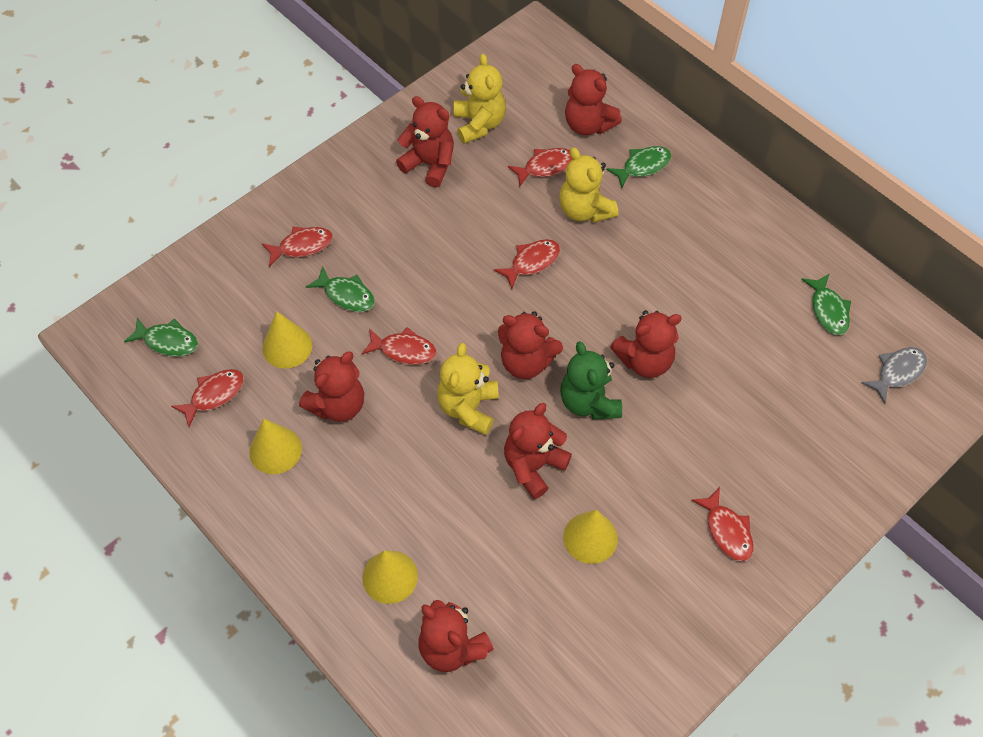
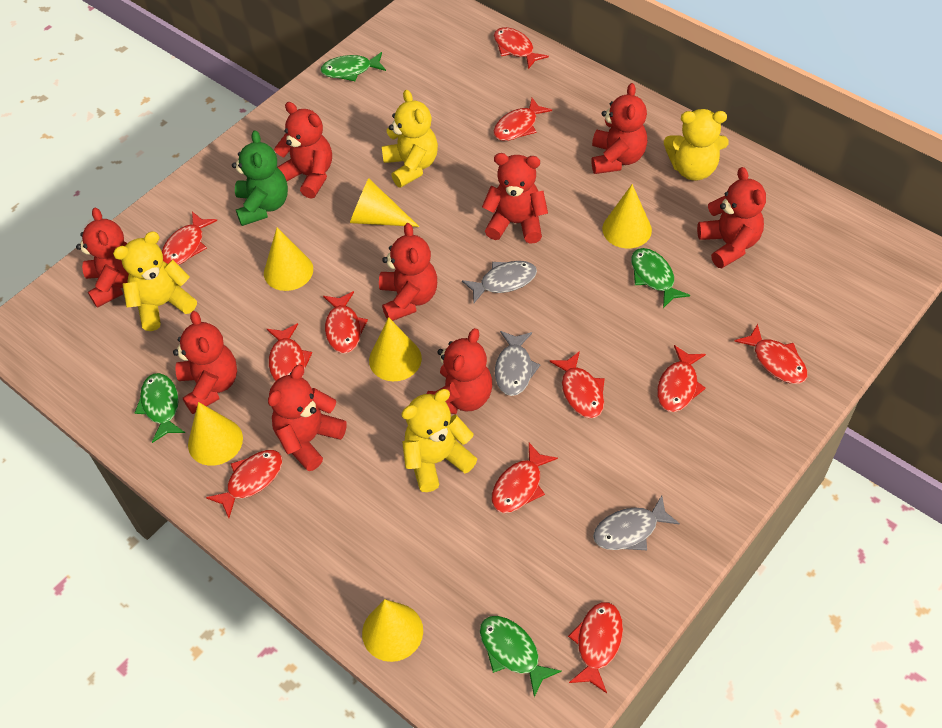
grey fish: [861,347,927,404] = 1 -> [462,261,537,303] [495,331,540,396] [593,495,680,550] = 3
red fish: [171,369,244,427] [262,227,333,267] [361,327,437,365] [494,239,560,289] [508,148,573,187] [691,487,753,562] = 6 -> [162,212,217,265] [206,450,282,518] [267,323,312,381] [323,291,368,353] [491,443,558,513] [493,98,552,141] [494,27,549,69] [549,351,605,418] [568,602,623,693] [657,345,706,412] [734,324,808,384] = 11
red teddy bear: [299,352,364,422] [396,96,454,187] [418,600,494,672] [498,311,563,379] [504,403,572,499] [565,64,622,135] [610,310,682,378] = 7 -> [76,208,129,308] [173,311,237,414] [268,365,347,471] [274,102,332,199] [379,223,437,321] [427,328,492,414] [482,153,548,244] [591,83,647,174] [697,167,766,268] = 9
yellow cone: [249,419,302,474] [262,311,312,369] [362,551,418,604] [563,510,618,564] = 4 -> [188,402,243,466] [264,227,313,291] [350,178,419,227] [362,599,423,662] [369,317,422,381] [602,184,652,248] = 6
yellow teddy bear: [437,343,499,435] [453,54,506,144] [559,147,618,223] = 3 -> [113,231,197,331] [382,90,438,188] [401,389,477,492] [664,109,729,181] = 4

